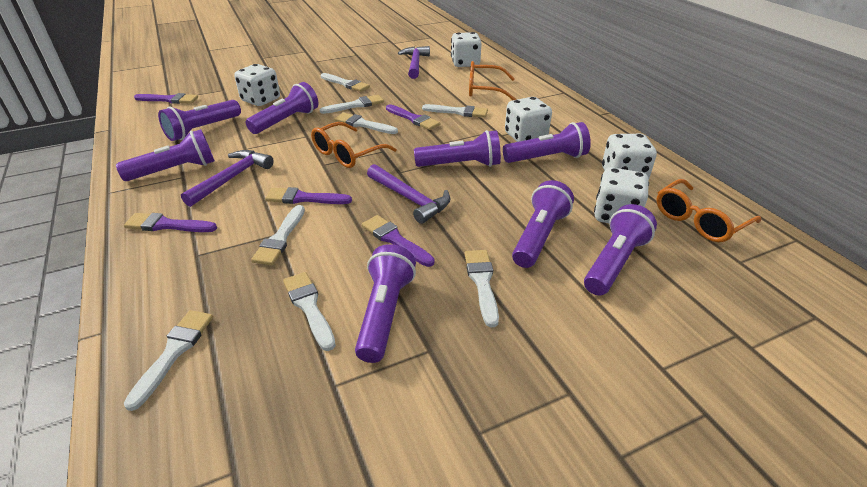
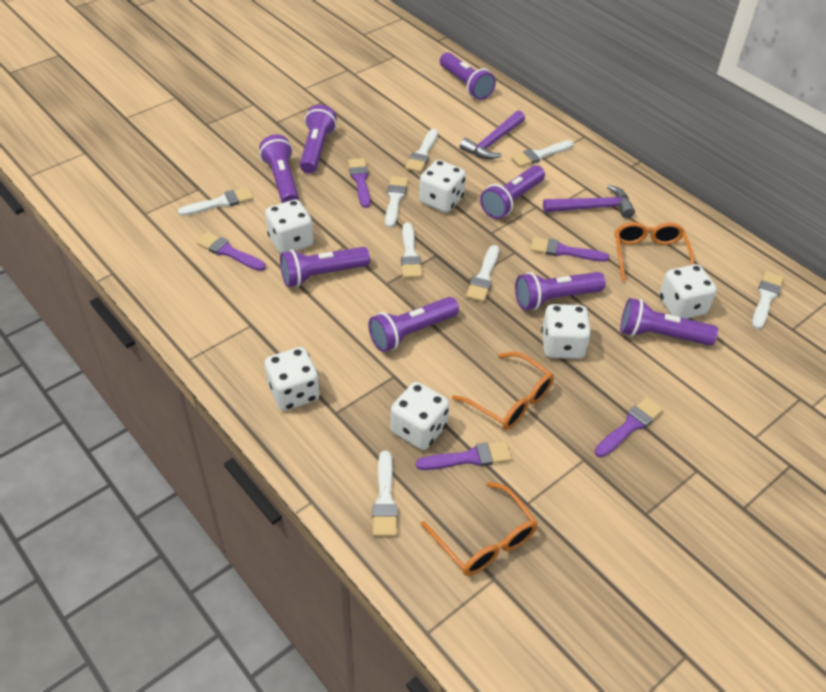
purple hammer: [181,150,274,207] [367,164,450,224] [398,46,430,79] = 3 -> [460,110,525,159] [543,185,635,218] = 2
white dice: [234,64,280,106] [451,32,482,67] [505,97,552,142] [594,168,649,223] [602,134,657,178] = 5 -> [265,200,314,254] [265,347,320,411] [391,382,450,450] [419,160,466,213] [541,304,591,359] [659,264,717,319] = 6

